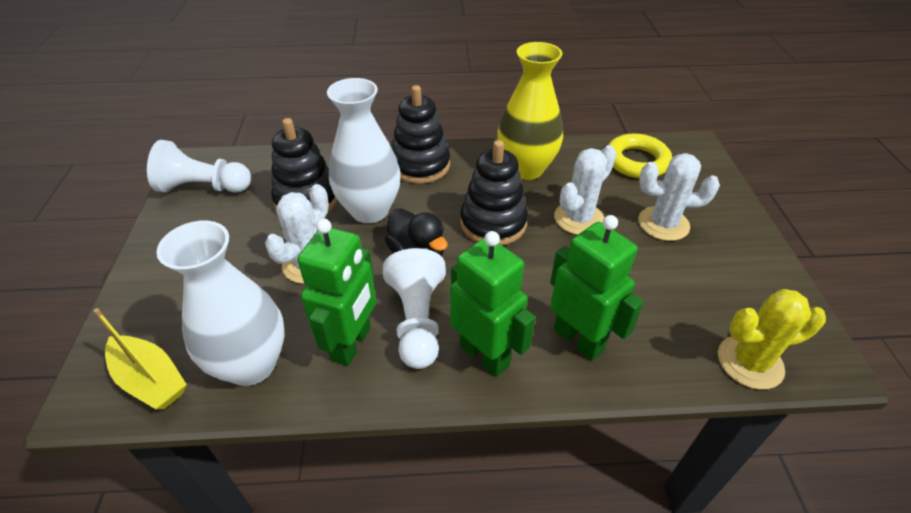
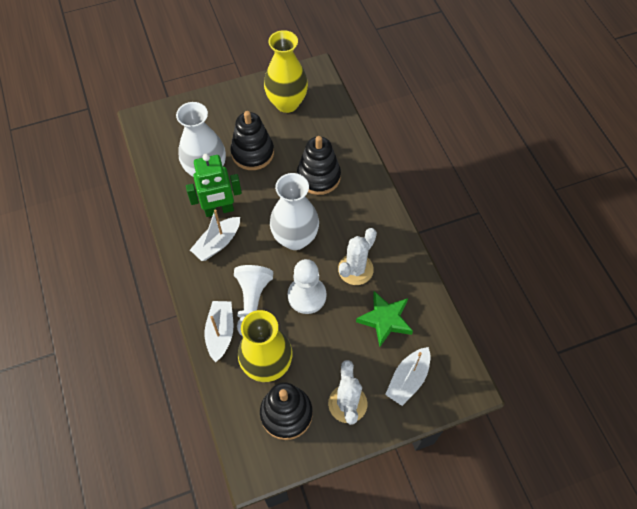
black duck: [385,208,447,257] = 1 -> none = 0
green robot: [297,219,376,366] [450,231,536,377] [550,215,644,361] = 3 -> [186,154,242,217] = 1
green star: none = 0 -> [356,291,413,347] = 1
white boat: none = 0 -> [190,209,240,261] [205,301,233,362] [385,347,430,406] = 3
white cactus: [265,184,329,284] [554,145,616,235] [638,153,720,241] = 3 -> [328,360,367,425] [338,228,377,285] = 2
yellow boat: [94,308,187,409] = 1 -> none = 0
yellow cactus: [718,289,826,390] = 1 -> none = 0
yellow ring: [608,133,672,178] = 1 -> none = 0
yellow vase: [497,42,563,180] = 1 -> [238,310,292,382] [264,30,308,113] = 2

